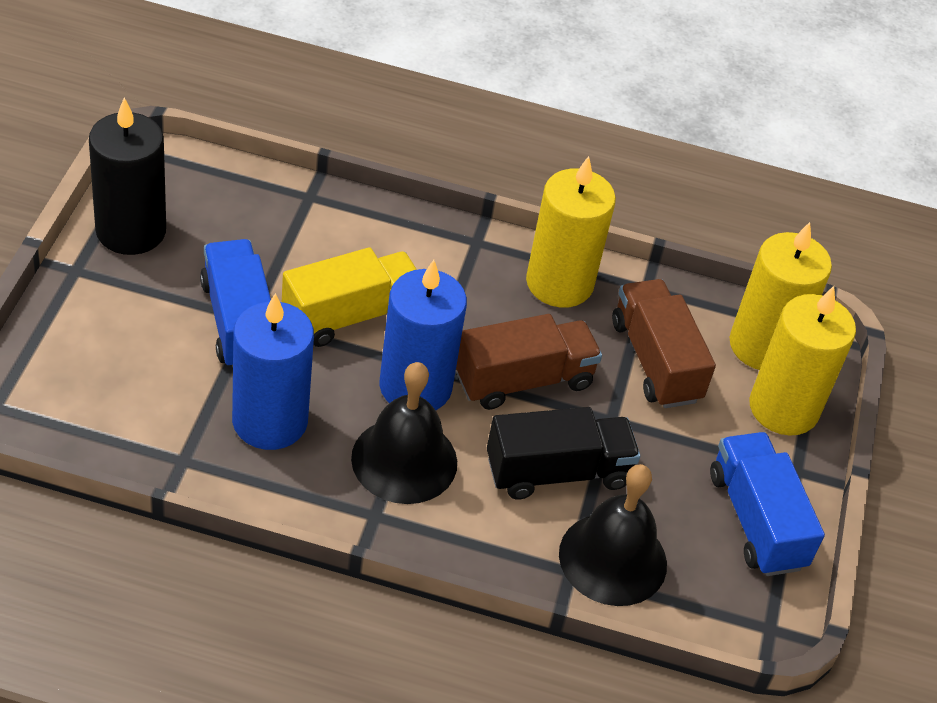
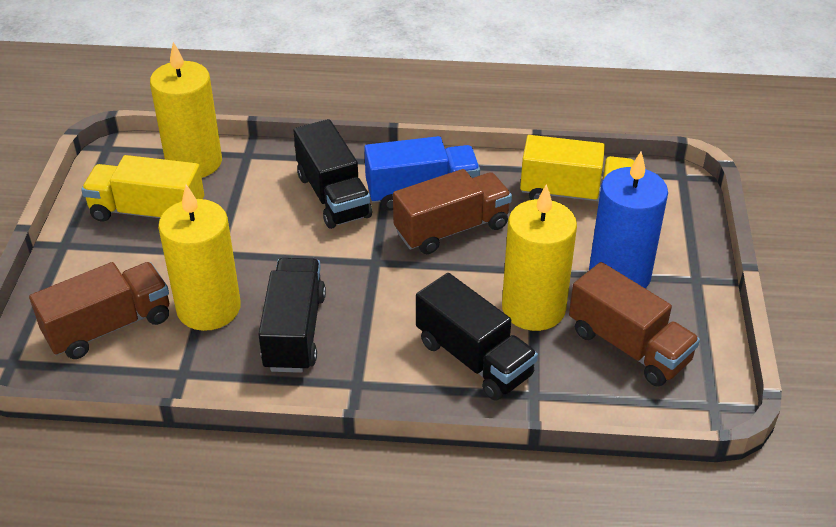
black bell: [351,362,457,504] [559,464,667,606] = 2 -> none = 0
black candle: [89,98,166,255] = 1 -> none = 0
black truck: [487,407,640,500] = 1 -> [258,258,326,373] [293,119,372,229] [416,273,538,401] = 3
blue candle: [232,293,314,450] [379,260,467,410] = 2 -> [589,152,668,288] = 1
blue truck: [200,239,271,367] [710,432,825,576] = 2 -> [364,136,480,211] = 1
brown truck: [456,314,602,410] [612,279,716,408] = 2 -> [29,262,169,359] [393,169,512,254] [569,262,700,387] = 3
yellow truck: [282,247,417,347] = 1 -> [81,155,204,222] [520,135,634,201] = 2

